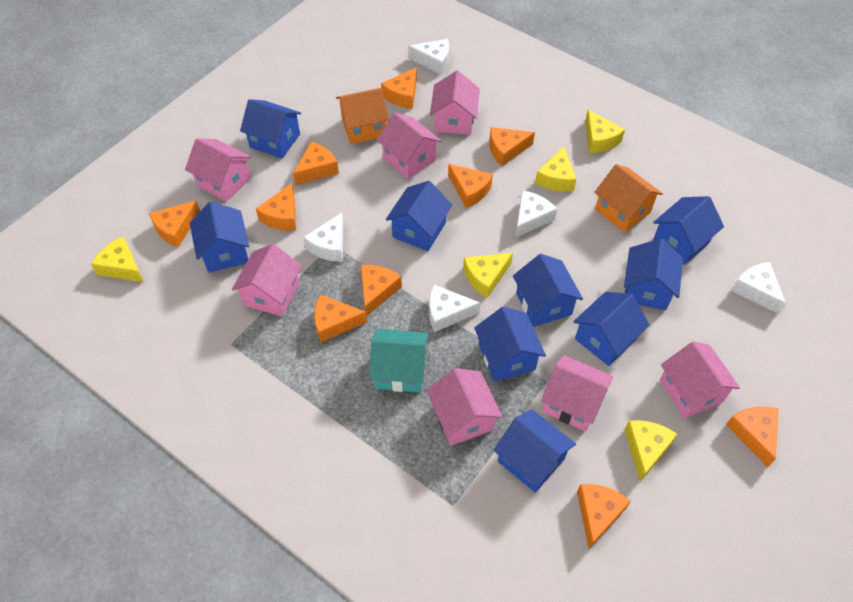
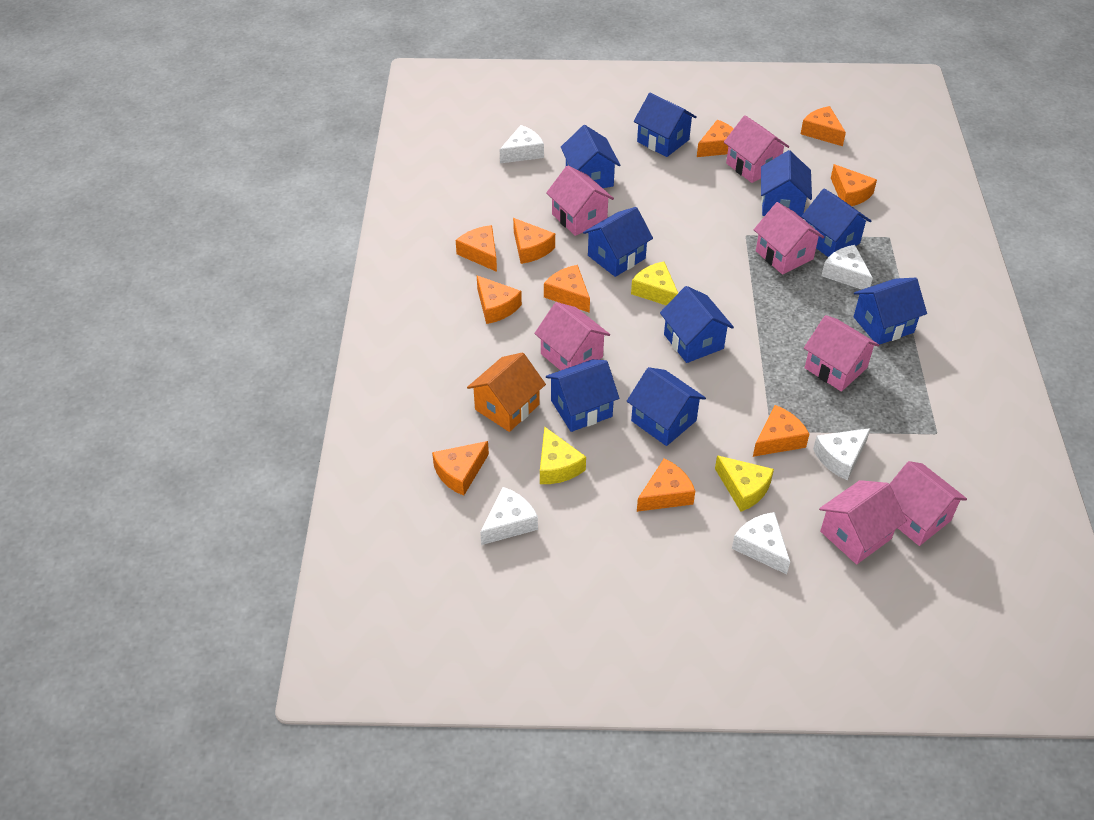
orange house: [336,88,389,144] [594,164,663,233] = 2 -> [467,353,546,432] = 1
turquoise house: [369,329,428,392] = 1 -> none = 0
yellow cheese: [91,237,144,282] [463,253,513,298] [535,147,577,192] [585,110,625,153] [624,420,678,482] = 5 -> [540,427,586,484] [631,261,678,306] [715,455,774,512] = 3

